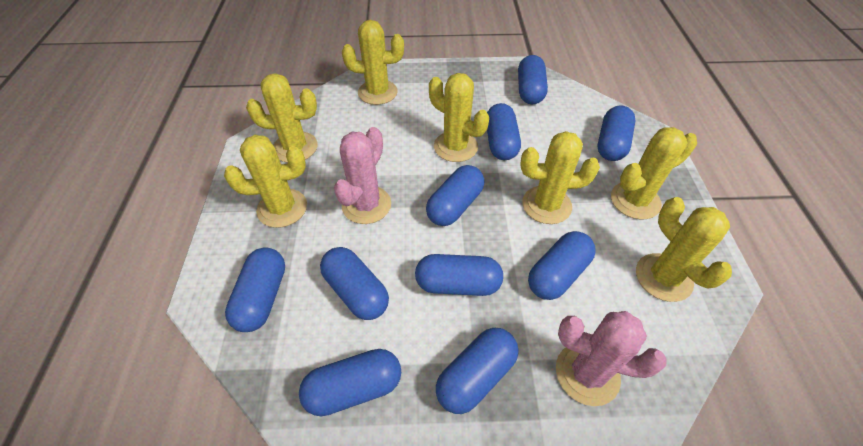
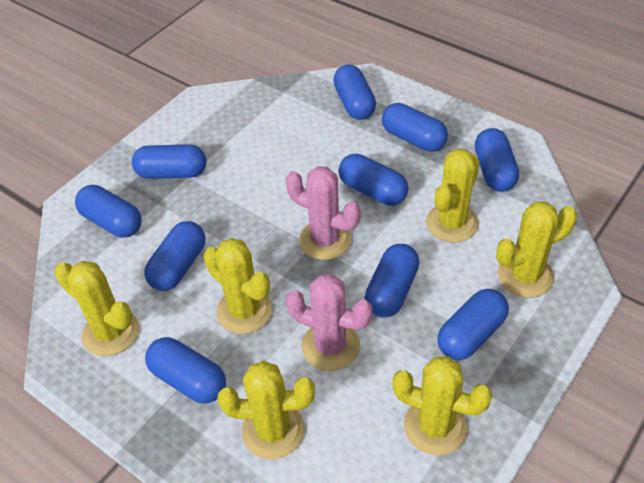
yellow cactus: [224,135,307,228] [246,73,318,163] [342,20,404,105] [429,73,489,162] [520,131,600,224] [611,127,697,220] [636,197,732,302] = 7 -> [54,261,139,356] [204,238,273,334] [217,361,315,460] [392,356,493,455] [426,148,480,243] [496,201,577,298] = 6

